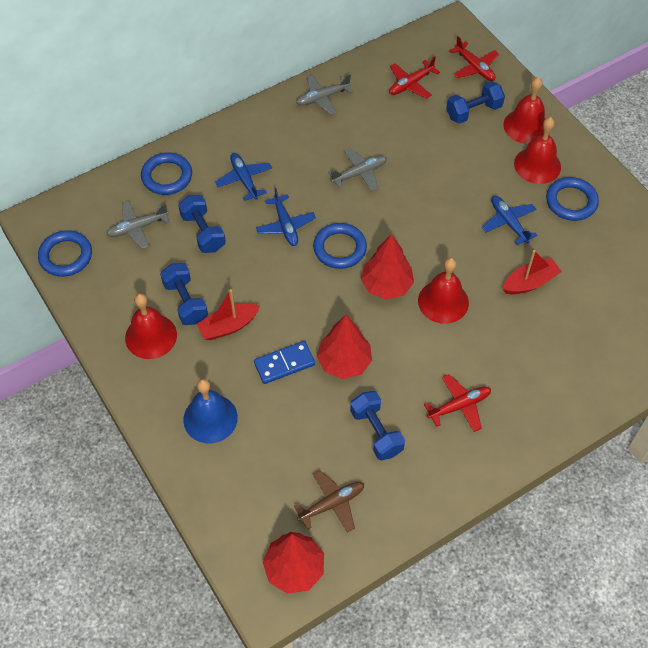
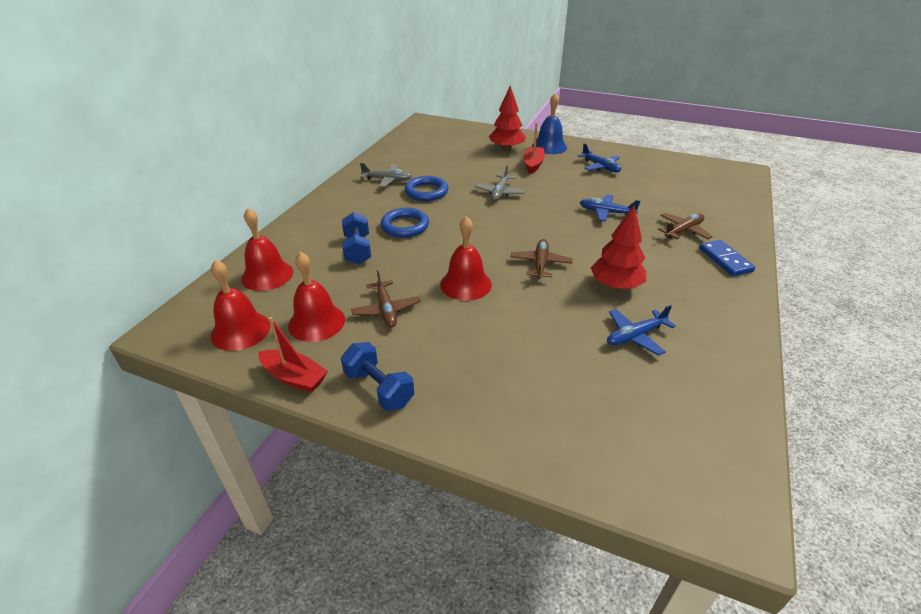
blue dumbbell: [160,263,208,325] [178,195,226,253] [350,391,405,460] [446,81,505,124] = 4 -> [341,342,414,411] [342,212,371,265] = 2
blue ring: [38,230,92,277] [141,153,192,195] [313,223,367,269] [546,177,599,221] = 4 -> [381,208,429,238] [405,176,449,201] = 2
brown plane: [294,470,364,533] = 1 -> [351,270,420,328] [511,239,572,279] [658,213,713,239] = 3
grey plane: [106,201,170,249] [296,74,353,115] [328,148,387,191] = 3 -> [360,163,412,188] [475,165,526,201] = 2
red plane: [389,56,440,99] [424,374,491,432] [450,36,499,81] = 3 -> none = 0
red tree: [263,532,324,594] [317,315,372,379] [361,234,414,300] = 3 -> [489,86,526,151] [591,206,646,289] = 2

